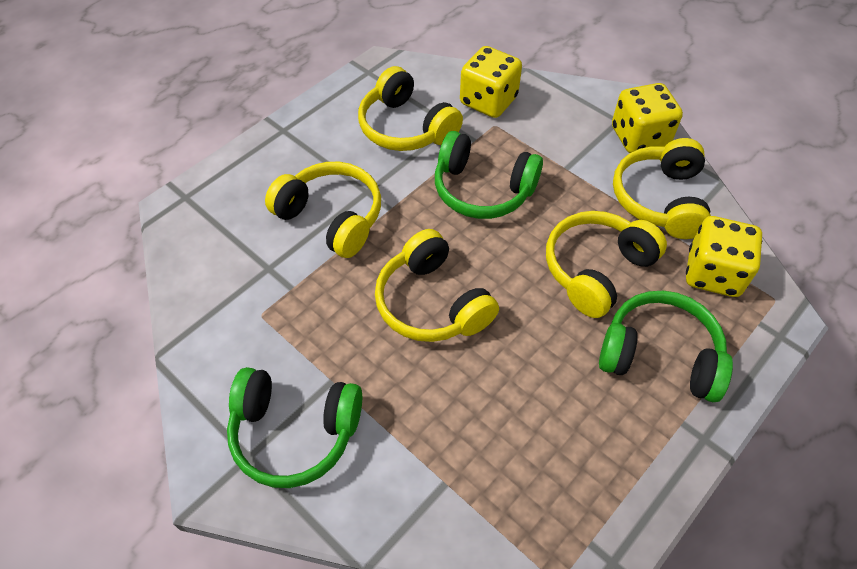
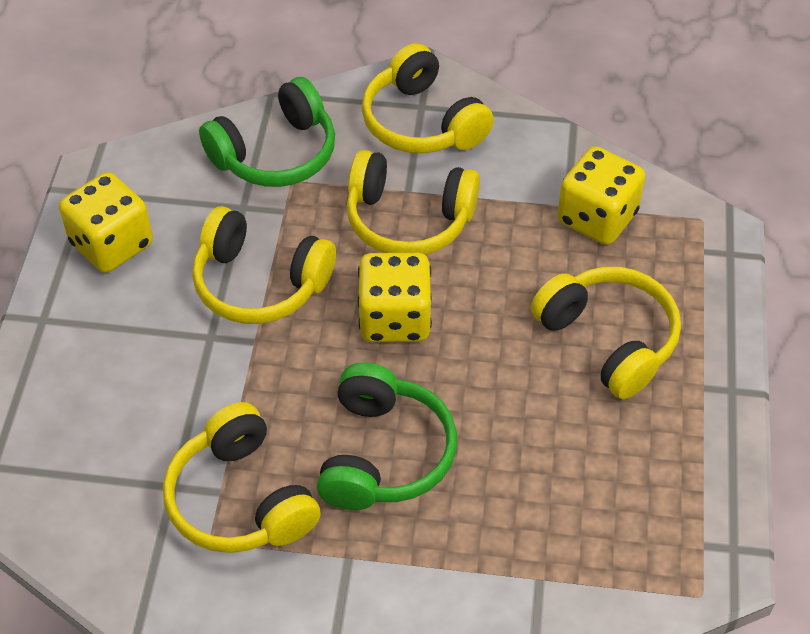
green headphones: [227,367,362,488] [435,131,543,219] [599,291,733,402] = 3 -> [199,77,335,187] [317,362,457,510] = 2

